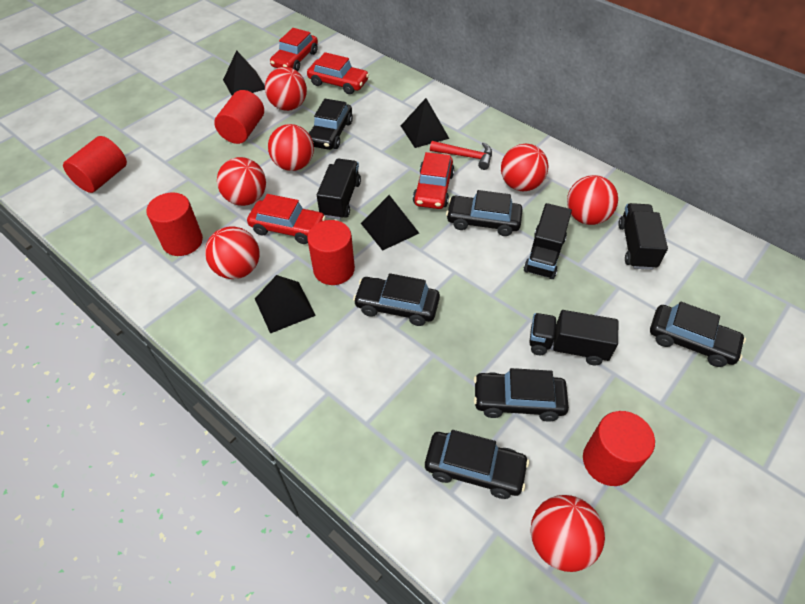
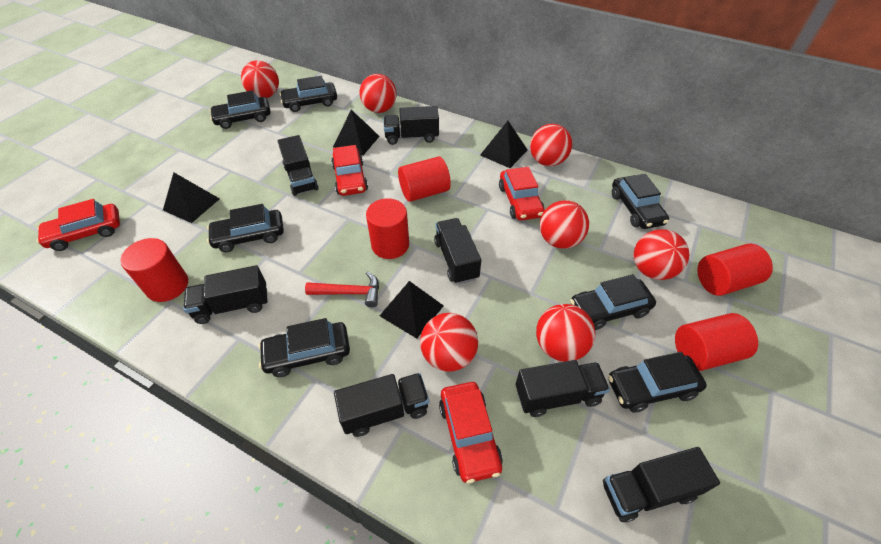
black car: [309,99,353,150] [353,273,440,326] [425,430,529,499] [446,190,523,236] [474,368,569,422] [650,302,746,367] = 6 -> [207,204,284,252] [209,90,271,129] [258,318,350,377] [279,76,337,112] [570,274,656,330] [608,352,707,413] [612,174,669,229] = 7
black truck: [317,159,361,220] [524,203,572,279] [529,310,618,365] [618,203,668,270] = 4 -> [183,265,268,324] [278,135,319,196] [334,373,429,437] [383,106,439,145] [434,218,481,284] [516,360,610,417] [603,447,720,522] = 7

